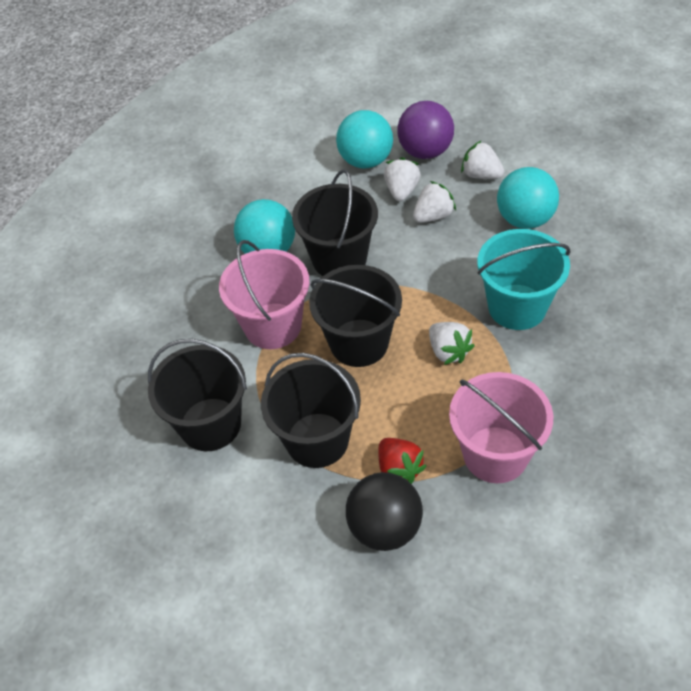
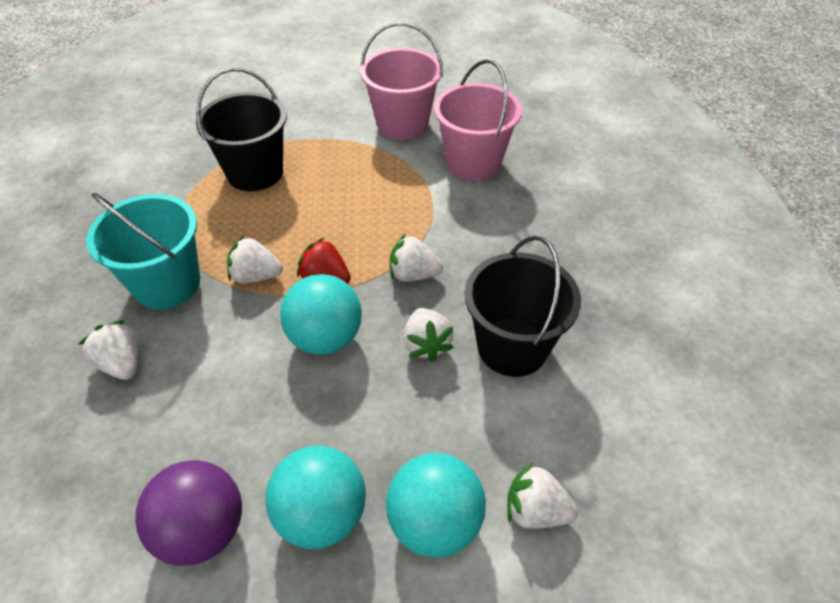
black ball: [346,472,423,551] = 1 -> none = 0
black bucket: [148,339,247,451] [261,353,361,468] [292,169,378,276] [309,265,402,367] = 4 -> [196,68,287,191] [465,235,581,377] = 2
white strawberry: [384,157,421,201] [413,181,456,223] [429,322,475,365] [461,140,504,179] = 4 -> [78,320,138,380] [227,236,283,283] [390,234,443,282] [403,308,454,362] [507,463,578,529] = 5

